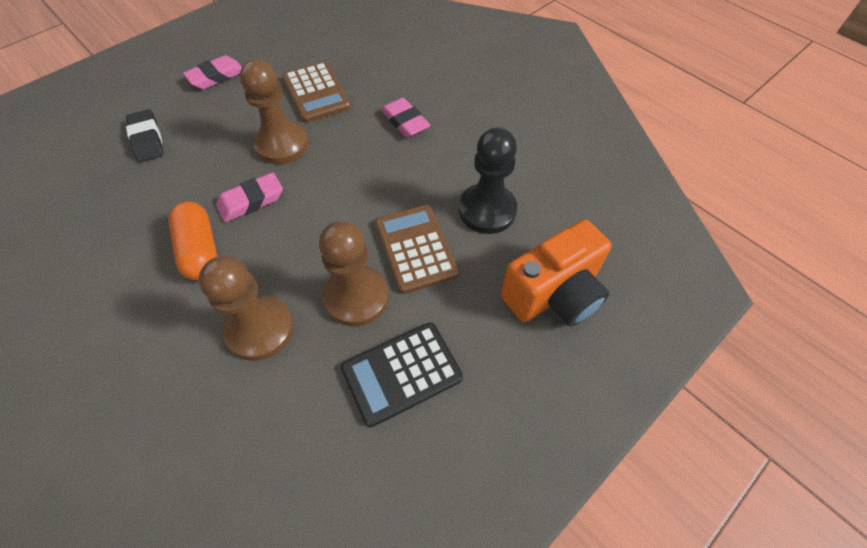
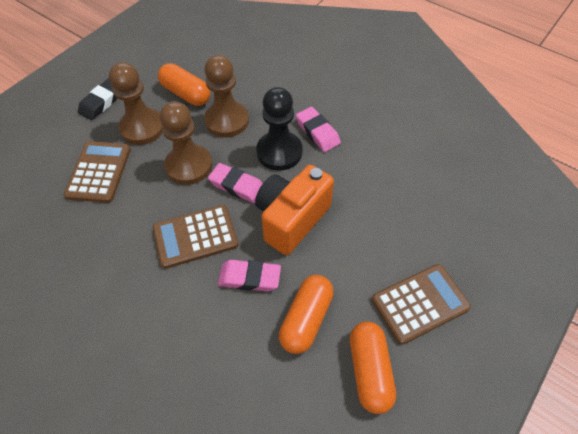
black calculator: [341,323,463,427] = 1 -> none = 0
brown calculator: [283,62,351,123] [375,205,459,294] = 2 -> [64,141,131,203] [153,205,238,269] [372,264,471,345] = 3
orange capsule: [169,202,218,281] = 1 -> [158,63,210,106] [279,275,334,354] [350,321,396,414] = 3

